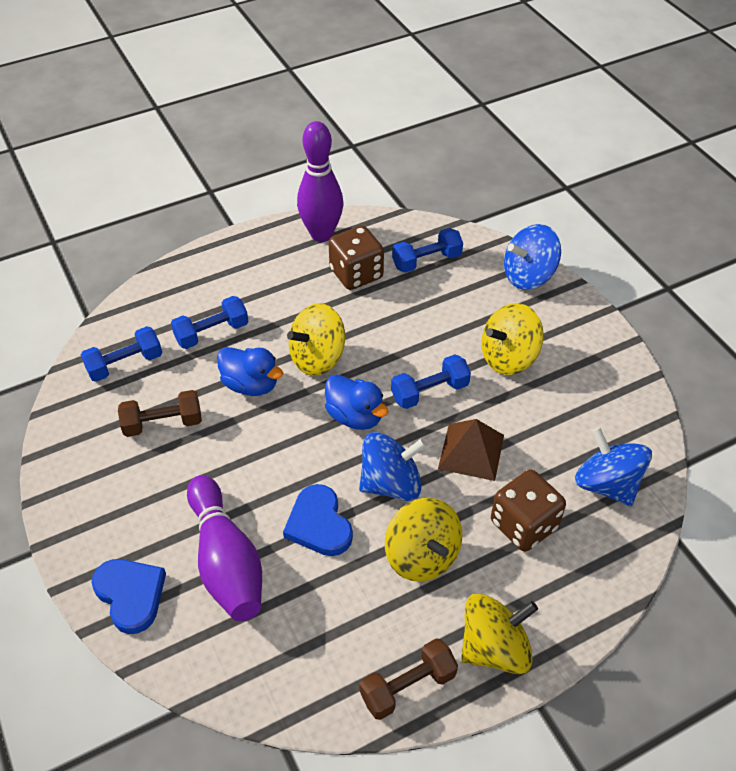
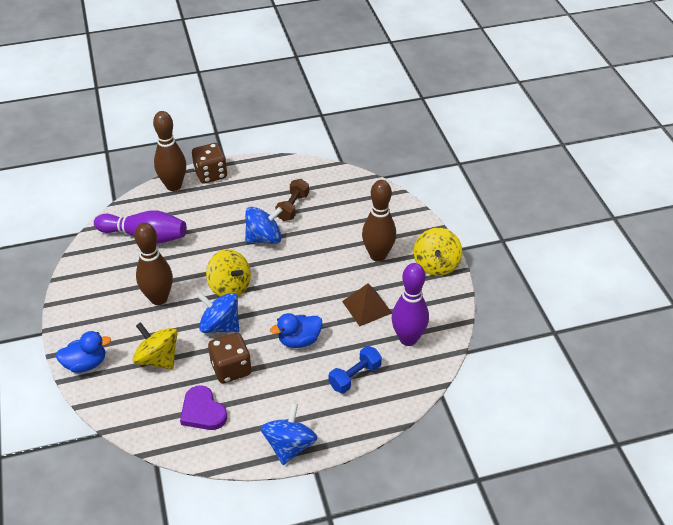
blue dumbbell: [81,326,162,382] [171,296,249,349] [391,354,471,409] [392,228,463,273] = 4 -> [329,346,382,393] = 1
blue heart: [91,559,166,634] [283,484,353,556] = 2 -> none = 0
brown bowling pin: none = 0 -> [134,223,173,305] [153,111,186,191] [362,180,396,262] = 3
brown dumbbell: [118,390,202,437] [359,638,458,720] = 2 -> [275,179,309,221] = 1
purple heart: none = 0 -> [180,385,227,430] = 1
yellow spinning top: [287,303,345,376] [385,498,462,582] [461,594,538,674] [481,303,544,375] = 4 -> [133,322,177,370] [206,249,251,297] [414,228,462,276] = 3

